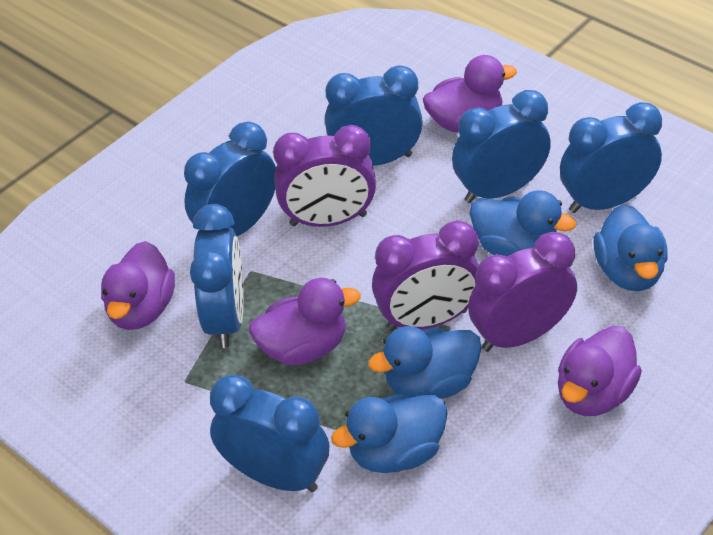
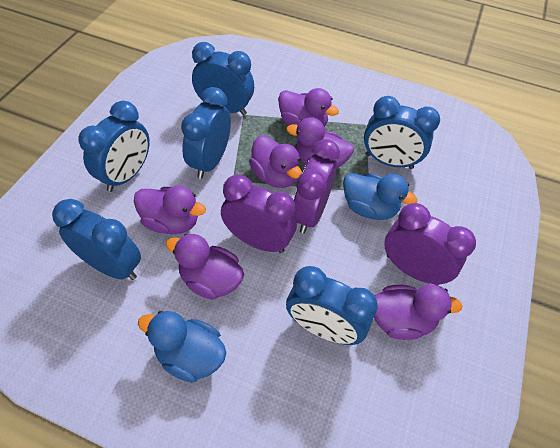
blue duck: [331,394,448,473] [368,326,482,399] [470,190,576,257] [593,204,667,291] = 4 -> [138,311,226,383] [343,173,417,220] = 2
purple duck: [101,241,175,330] [249,278,361,365] [423,55,517,132] [558,326,642,416] = 4 -> [134,186,206,234] [166,234,244,300] [249,135,302,188] [278,88,339,127] [286,117,354,168] [374,284,463,340] = 6

